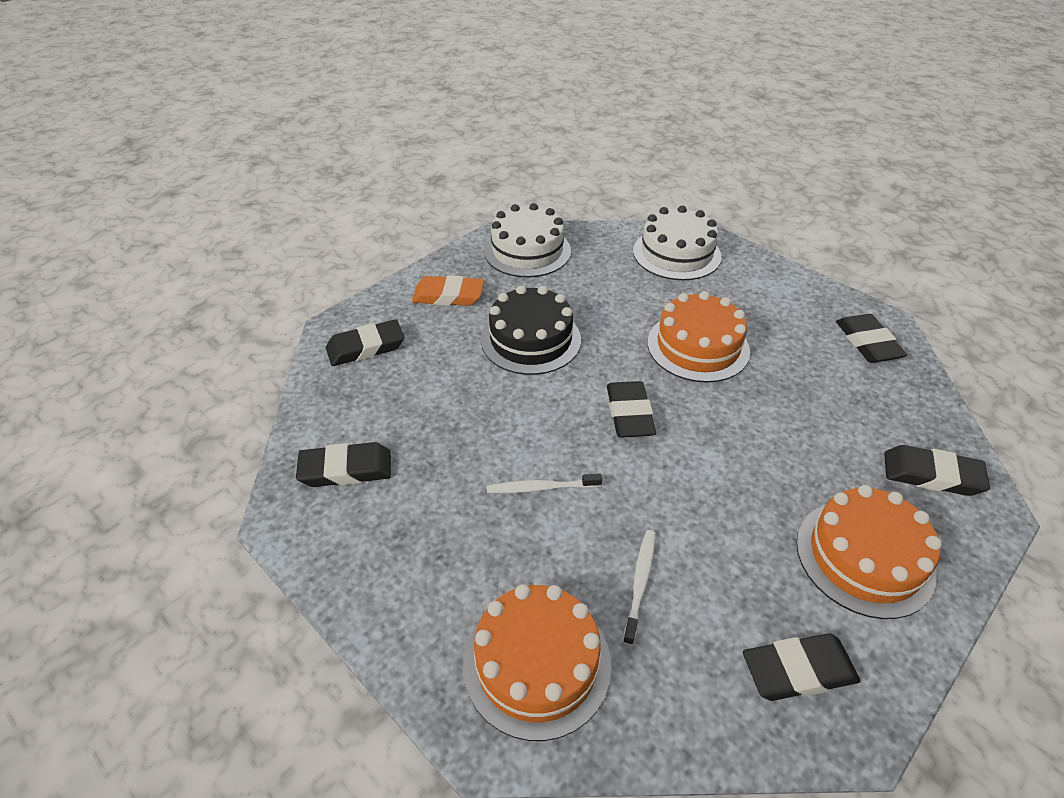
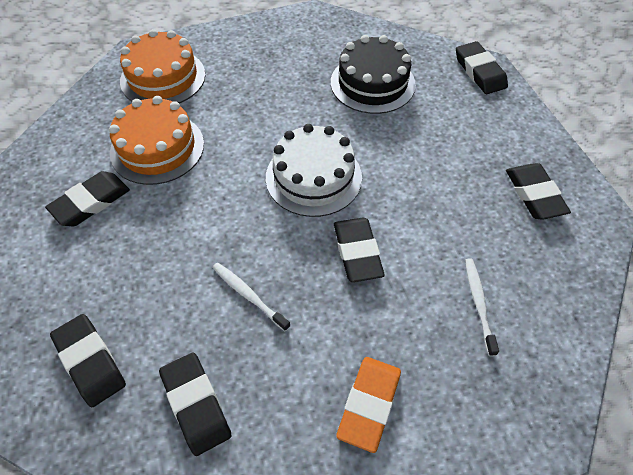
orange cake: [463,584,611,741] [647,291,750,383] [796,485,942,619] = 3 -> [109,96,204,185] [120,29,205,103] = 2
white cake: [484,203,571,277] [633,206,722,280] = 2 -> [266,124,362,217] = 1

